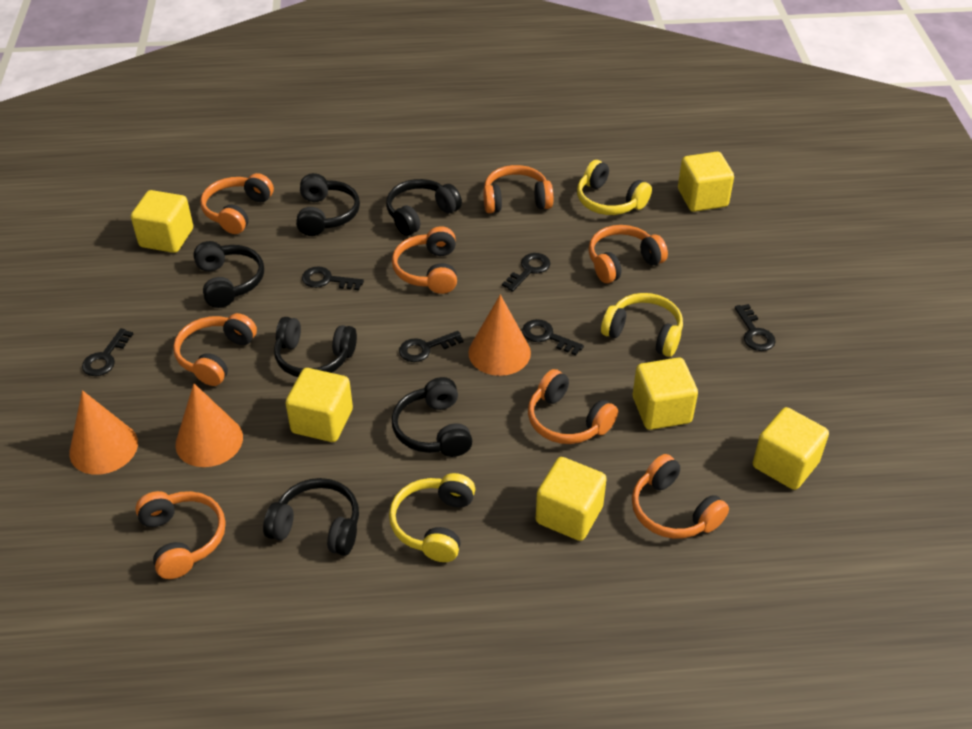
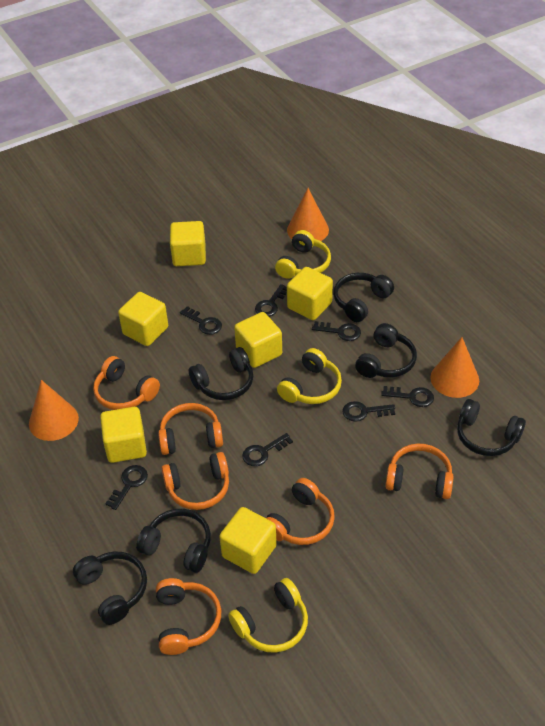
black key: [82,328,133,376] [302,267,364,290] [399,331,463,362] [502,253,550,292] [522,319,584,356] [735,304,776,351] = 6 -> [105,465,148,510] [180,306,222,335] [242,433,293,466] [255,284,287,317] [312,321,361,341] [343,401,395,422] [381,386,434,407] = 7
orange headphones: [135,491,226,579] [173,313,257,386] [200,173,274,234] [392,226,457,294] [483,165,553,213] [528,369,618,444] [589,225,668,283] [632,454,729,539] = 8 -> [93,356,160,410] [156,578,221,655] [158,403,223,455] [161,452,229,510] [266,478,335,545] [385,444,454,499] = 6

